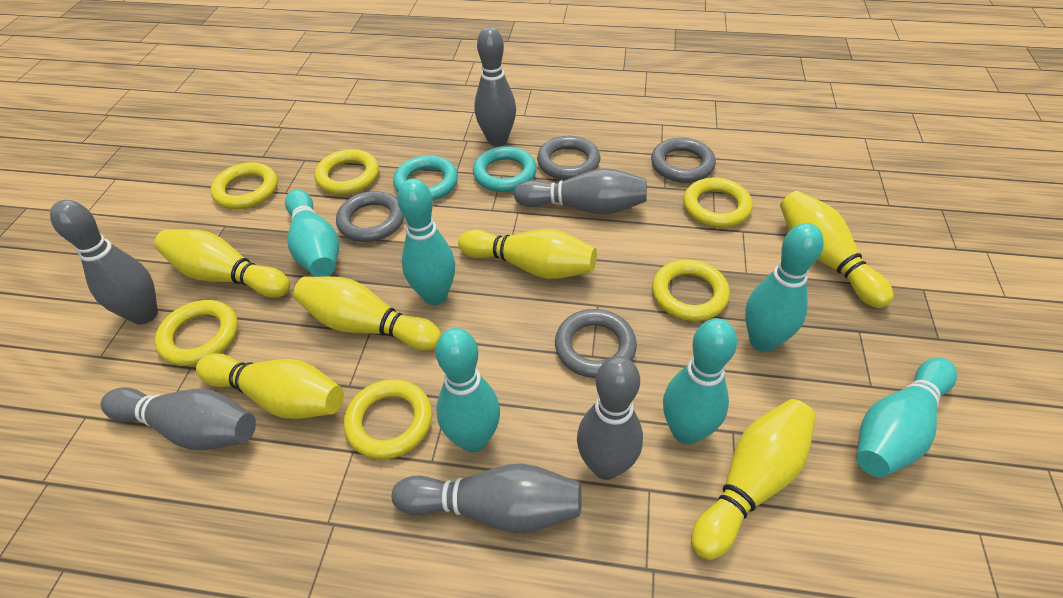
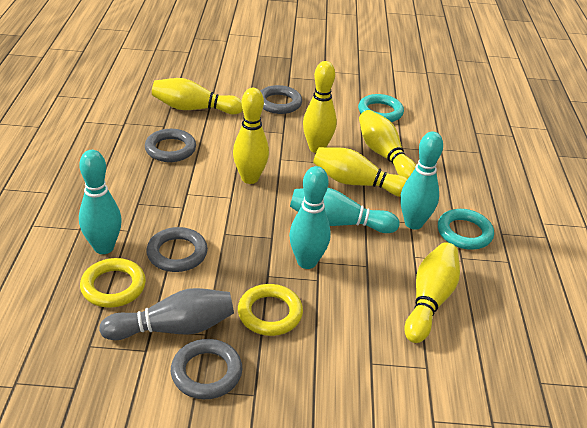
grey bowling pin: [50,200,158,325] [101,387,256,450] [392,464,582,533] [475,27,516,146] [514,168,647,215] [577,356,643,480] = 6 -> [99,288,234,340] = 1
turquoise bowling pin: [285,189,339,277] [397,178,455,305] [436,328,500,452] [663,318,737,445] [745,223,824,352] [857,358,957,477] = 6 -> [79,150,122,254] [289,166,331,269] [290,188,400,233] [400,132,443,230] = 4
yellow ring: [155,300,238,366] [211,162,278,209] [315,149,379,195] [344,379,432,460] [652,260,730,321] [683,178,753,228] = 6 -> [80,258,146,308] [238,284,303,336] = 2

